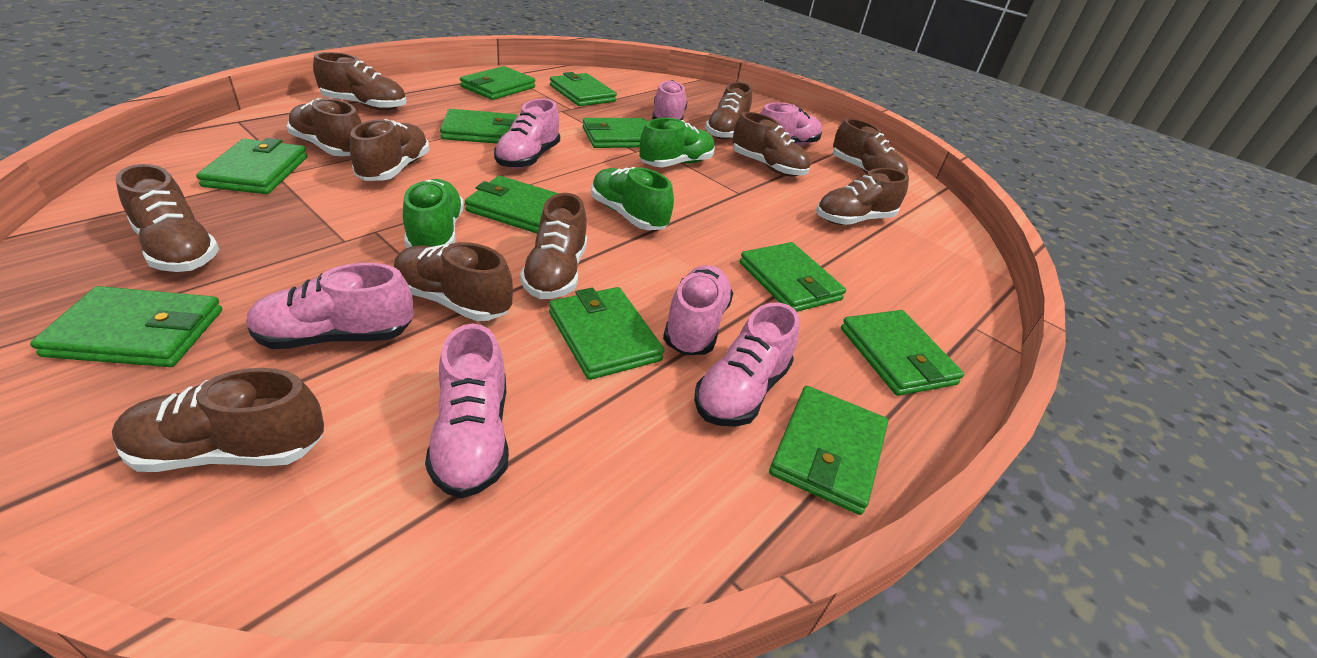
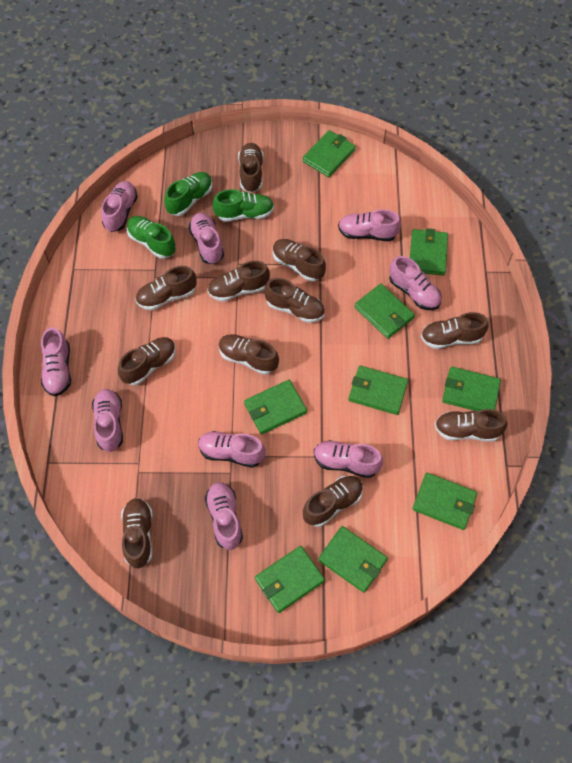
green wallet: [30,286,222,367] [196,138,307,194] [440,109,518,144] [460,66,535,100] [465,176,559,233] [549,287,664,380] [550,72,617,106] [583,118,647,148] [740,242,846,312] [769,386,888,515] [841,310,964,396] = 11 -> [244,380,307,435] [255,546,325,613] [302,130,356,177] [318,526,388,593] [349,366,408,415] [354,284,415,339] [410,228,448,276] [412,473,477,530] [442,367,501,411] = 9
pink shoe: [247,263,414,349] [425,324,509,498] [494,99,560,169] [652,80,688,120] [663,265,733,355] [694,303,800,426] [760,103,822,145] = 7 -> [41,327,71,396] [92,389,123,452] [101,181,138,232] [189,213,224,264] [198,431,266,468] [205,482,243,550] [314,440,383,478] [338,209,401,241] [390,256,442,310] = 9

